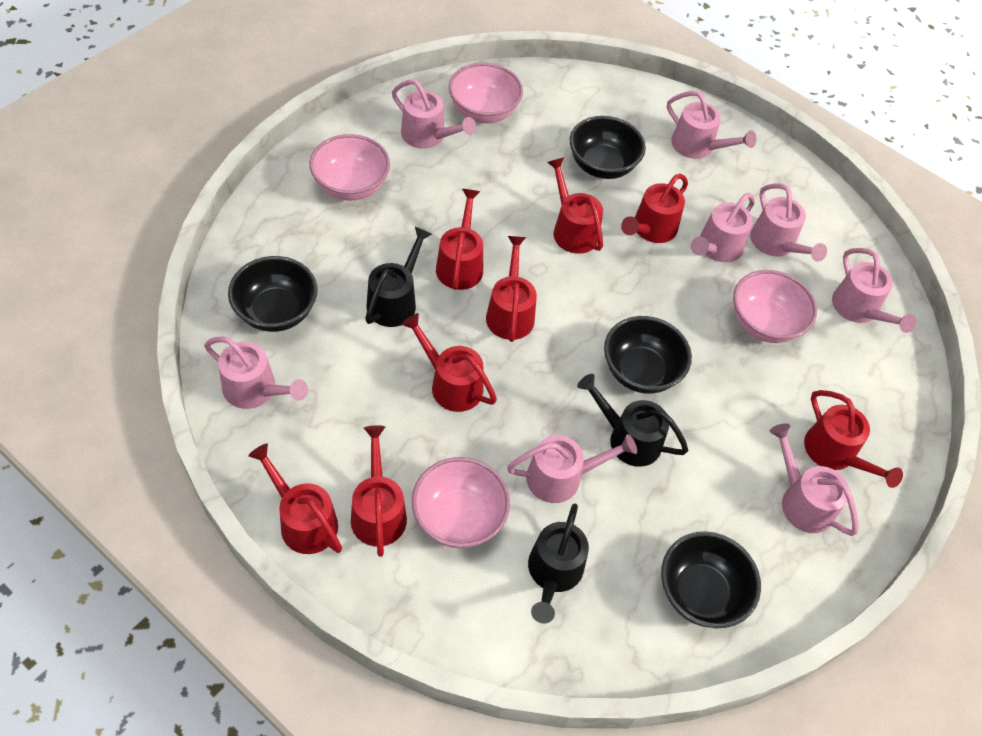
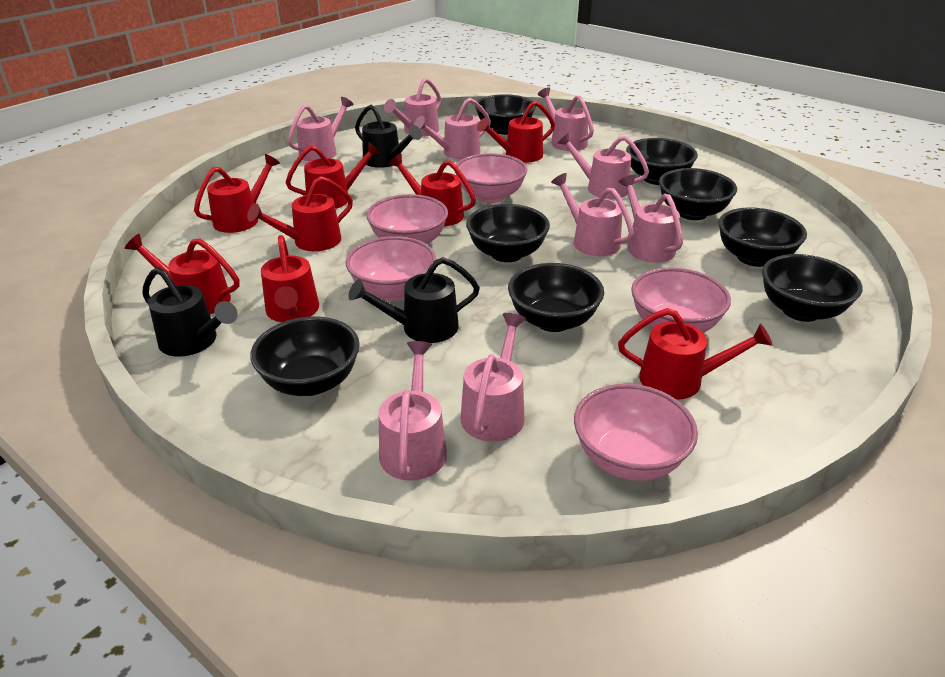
black bowl: [228,256,318,332] [570,116,646,179] [604,316,692,393] [661,531,761,628] = 4 -> [250,316,360,396] [466,204,550,262] [475,94,536,135] [508,263,604,332] [626,138,698,185] [659,168,737,220] [718,207,807,267] [762,254,862,322] = 8
pink bowl: [309,134,390,200] [412,457,510,548] [449,63,523,123] [733,270,817,343] = 4 -> [346,236,436,301] [366,194,448,244] [455,153,527,203] [574,384,698,481] [631,267,731,333] = 5
pink watering can: [204,336,308,409] [392,79,476,149] [507,434,637,503] [667,91,756,159] [691,193,755,262] [750,183,827,262] [770,423,858,536] [832,248,916,333] = 8 -> [288,97,354,162] [379,341,447,481] [384,78,441,137] [414,98,491,159] [461,313,526,442] [538,87,594,151] [551,173,634,256] [557,132,649,199] [619,175,683,263] = 9

